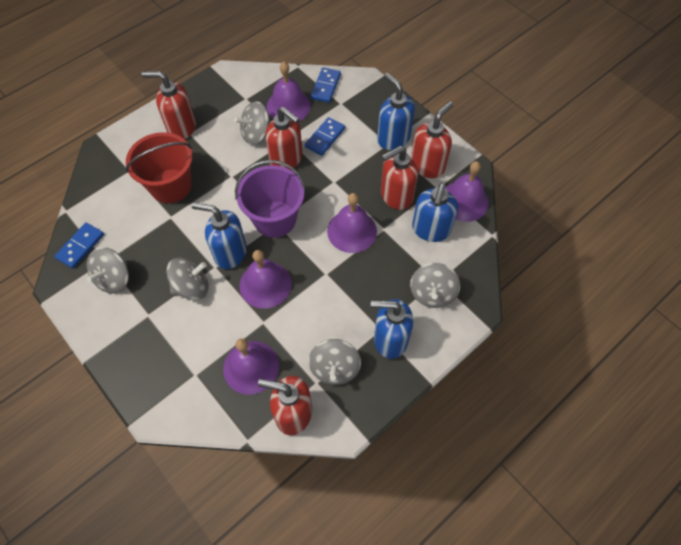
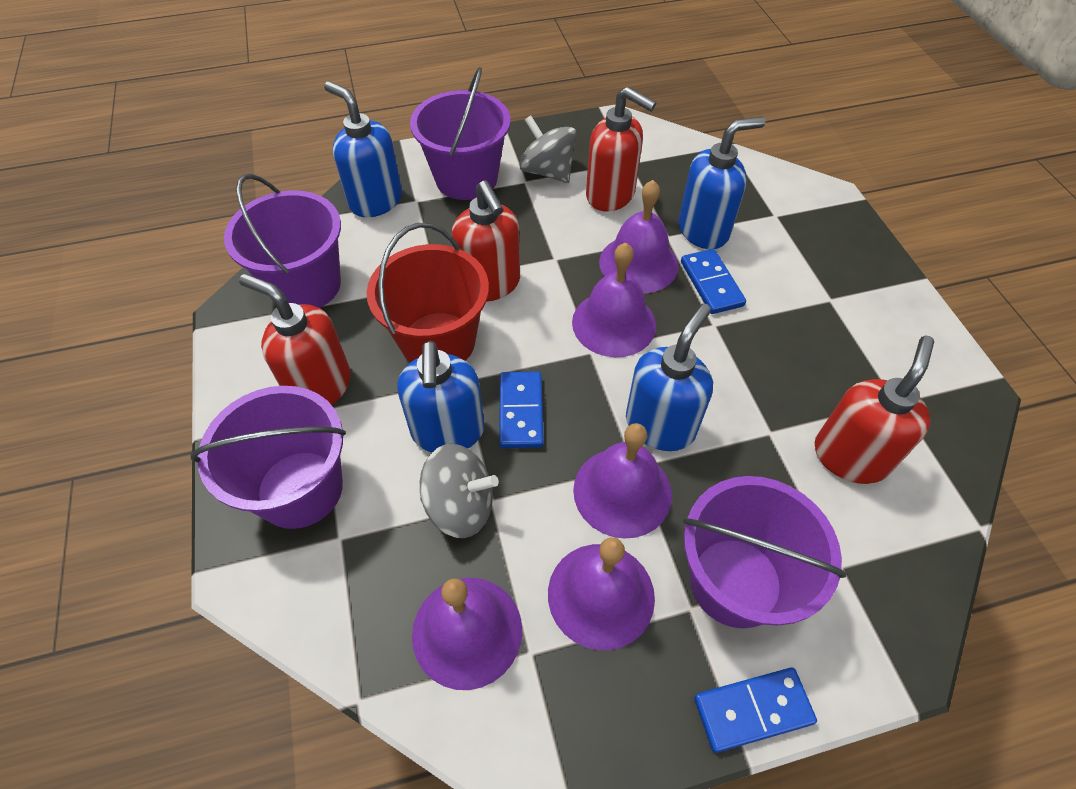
grey spinning top: [87,247,129,294] [166,258,209,300] [234,101,271,145] [308,339,361,385] [410,263,460,308] = 5 -> [420,444,499,538] [519,115,577,183] = 2
purple bucket: [235,160,305,238] = 1 -> [191,386,346,529] [224,174,341,308] [410,67,511,200] [683,476,846,628] = 4
red soap dispenser: [142,71,196,139] [258,376,312,435] [265,107,303,170] [381,146,418,210] [411,101,453,178] = 5 -> [239,274,351,405] [452,181,520,302] [586,87,656,212] [815,335,934,484] = 4

